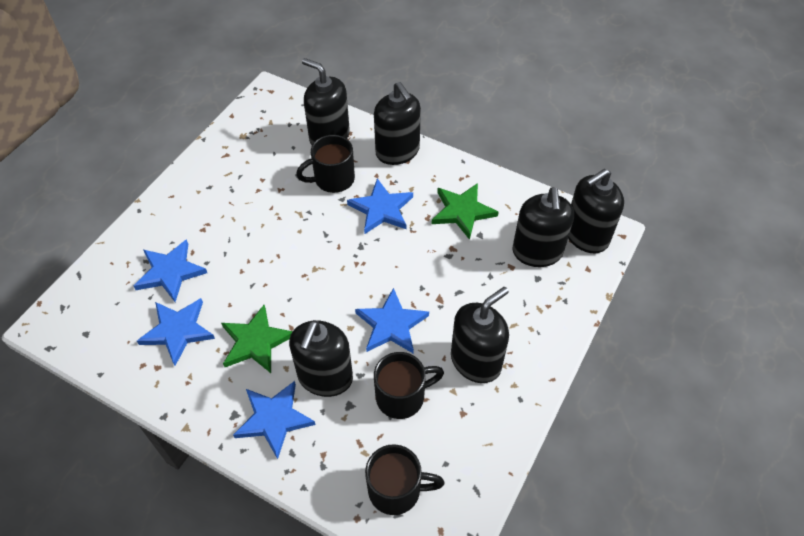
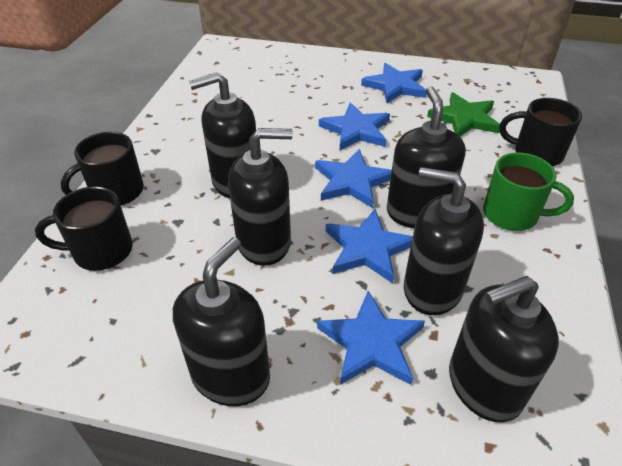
green mug: none = 0 -> [483,153,574,231] = 1
green star: [221,305,293,373] [432,183,499,240] = 2 -> [427,92,499,136] = 1

